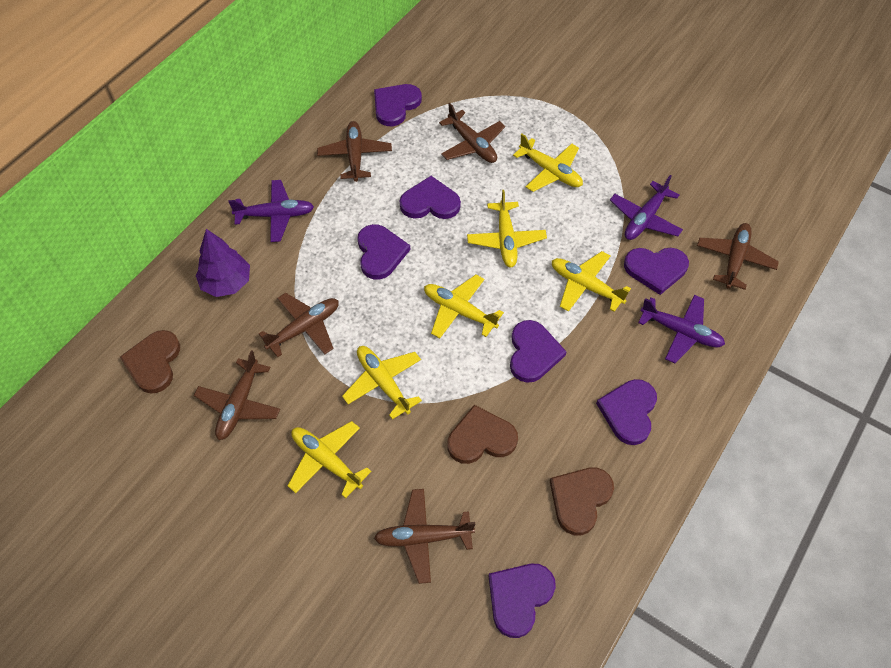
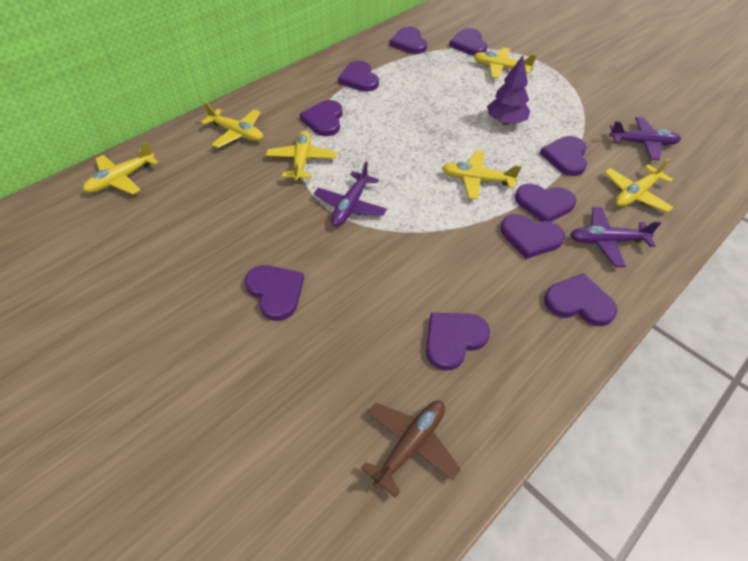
brown heart: [120,330,180,394] [448,405,518,464] [550,467,614,535] = 3 -> none = 0
brown plane: [194,350,280,440] [259,293,339,358] [317,121,392,182] [374,489,475,584] [439,103,505,163] [697,223,779,290] = 6 -> [361,401,461,498] = 1
purple heart: [357,224,410,280] [374,84,422,126] [400,176,461,219] [489,564,556,638] [510,320,567,383] [596,379,657,445] [624,248,689,295] = 7 -> [245,265,304,321] [300,100,343,136] [338,61,379,92] [389,27,427,54] [426,313,490,371] [449,28,487,56] [501,214,565,259] [515,184,576,222] [540,136,587,176] [544,273,617,326] = 10

